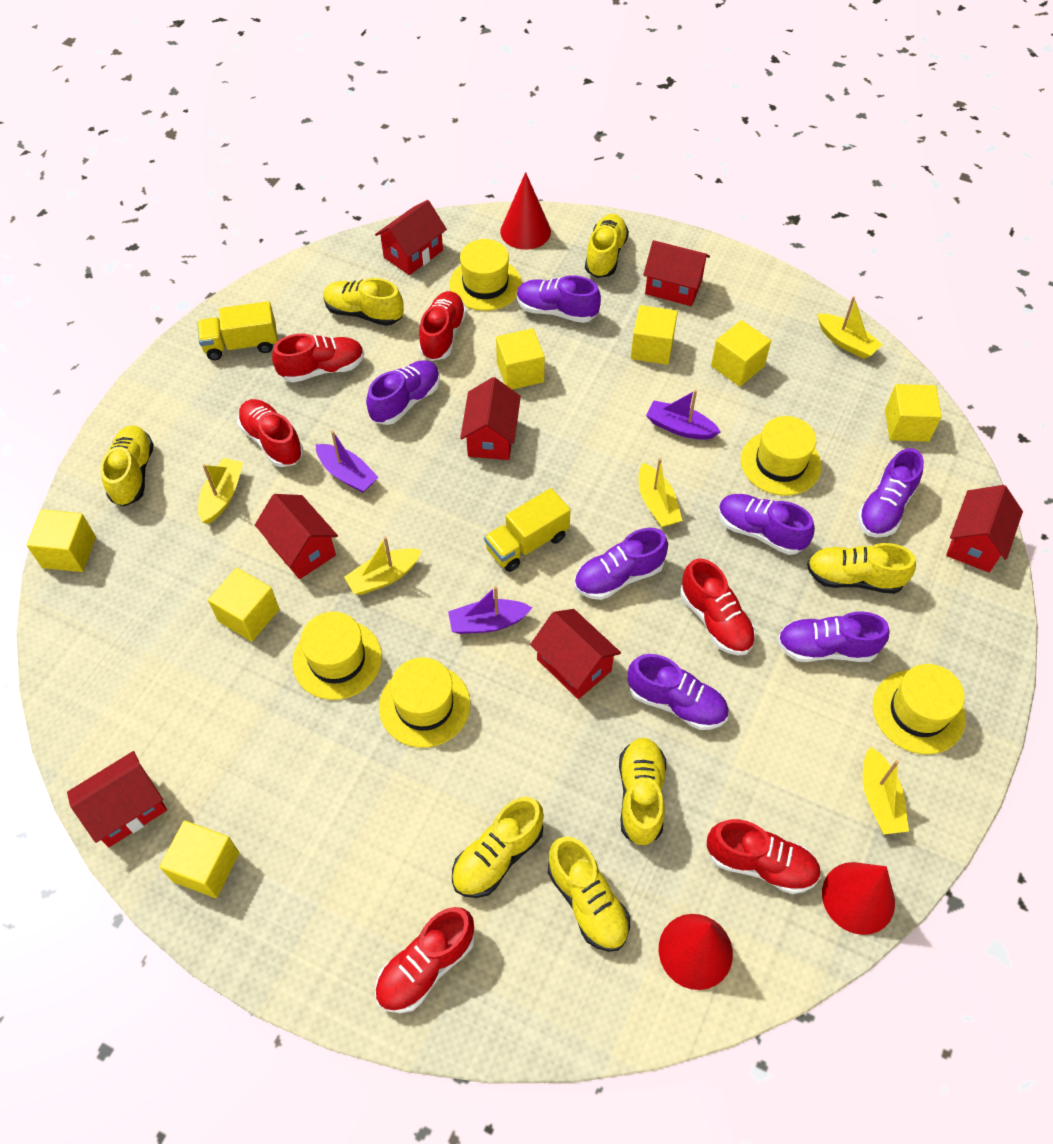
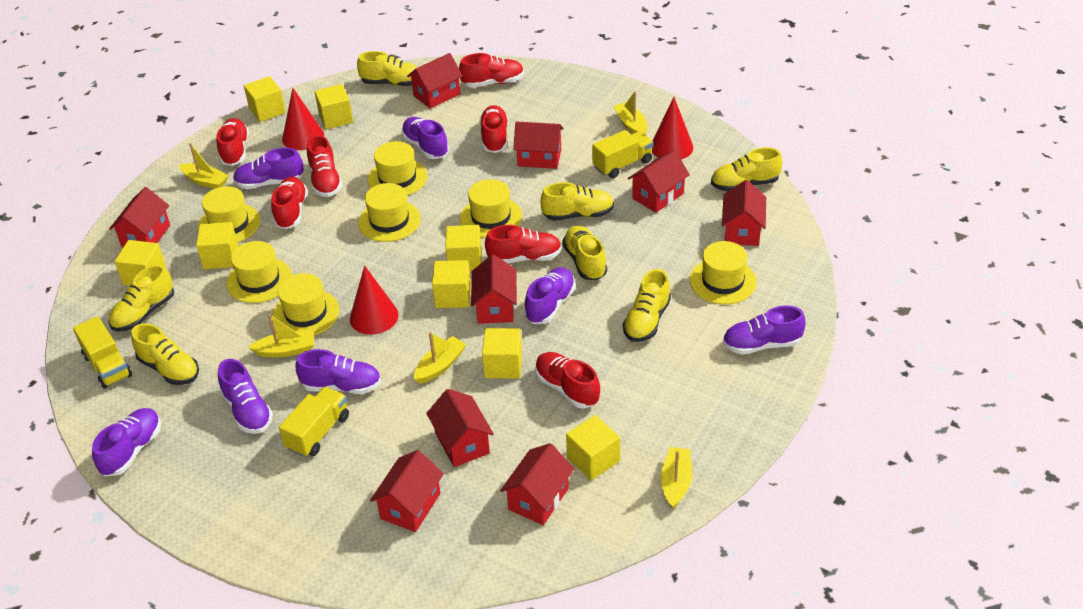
purple boat: [316,431,379,493] [448,586,533,634] [646,390,721,440] = 3 -> none = 0
red house: [67,751,167,848] [255,494,338,579] [375,200,447,275] [460,377,521,460] [530,609,621,699] [643,240,710,306] [946,485,1023,573] = 7 -> [109,187,170,247] [370,450,444,532] [407,53,463,109] [426,389,494,467] [471,254,517,324] [500,443,574,525] [513,122,564,169] [628,150,690,213] [722,180,766,246] = 9
red shoe: [237,399,303,467] [272,334,364,383] [375,907,475,1013] [419,291,467,361] [680,558,756,655] [707,819,821,894] = 6 -> [217,118,249,166] [271,177,308,229] [307,135,342,197] [459,53,524,88] [480,105,508,153] [485,225,562,263] [535,352,600,409] = 7
yellow cube: [26,509,96,572] [159,820,239,898] [208,568,279,642] [496,328,545,389] [631,305,678,365] [711,320,771,387] [885,384,942,442] = 7 -> [115,240,166,286] [196,222,239,269] [244,76,286,122] [314,84,353,129] [432,260,471,308] [445,225,482,271] [482,328,522,379] [566,415,620,480] = 8
yellow hat: [292,612,382,700] [379,657,470,748] [449,239,522,311] [741,416,822,496] [873,664,966,754] = 5 -> [198,186,260,242] [226,241,292,303] [272,273,340,335] [358,183,421,242] [367,141,428,196] [460,179,522,238] [690,241,757,304] = 7
yellow truck: [197,301,278,360] [484,488,571,572] = 2 -> [73,316,132,389] [279,387,349,457] [592,130,654,178] = 3

